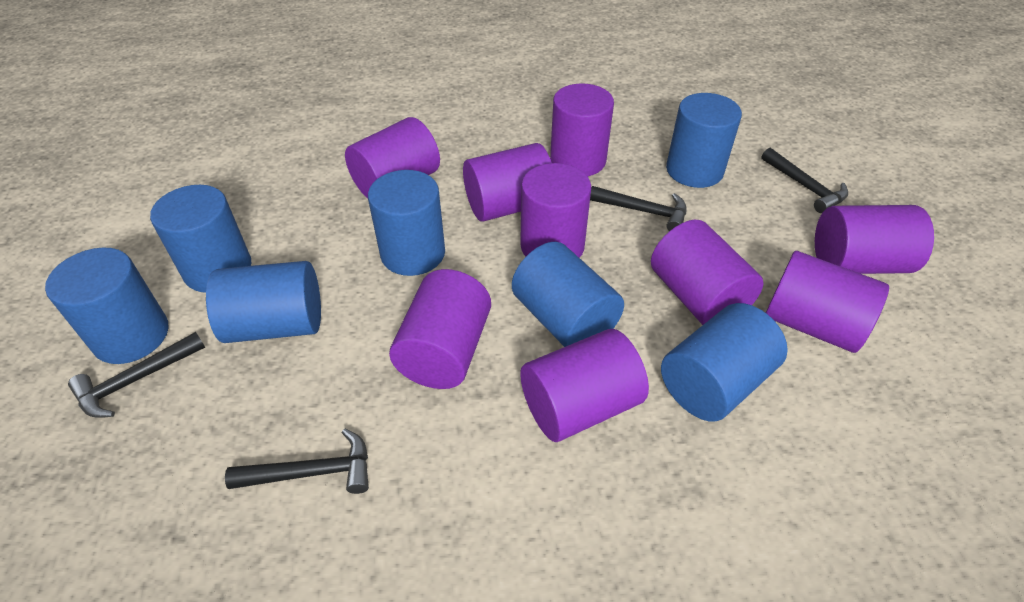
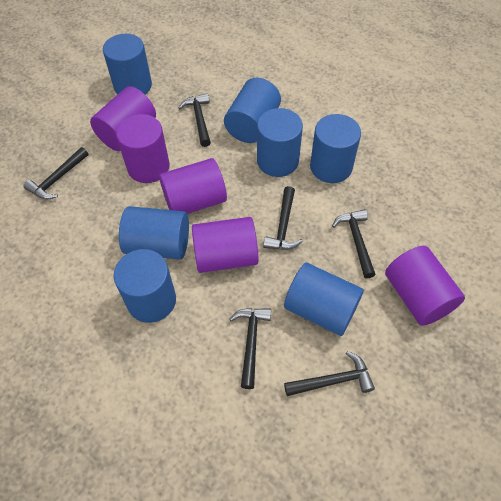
black hammer: [68,332,205,418] [225,429,369,494] [590,186,687,231] [761,148,848,213] = 4 -> [24,147,88,199] [178,93,211,147] [229,308,271,389] [263,186,303,249] [284,351,375,396] [332,209,376,278] = 6
purple cylinder: [345,117,440,198] [389,269,491,389] [463,143,552,222] [520,163,591,258] [520,329,649,442] [550,84,614,176] [651,220,764,325] [766,251,889,353] [815,205,934,274] = 9 -> [90,86,156,151] [116,114,170,183] [159,158,227,214] [192,217,258,273] [385,246,465,326] = 5

